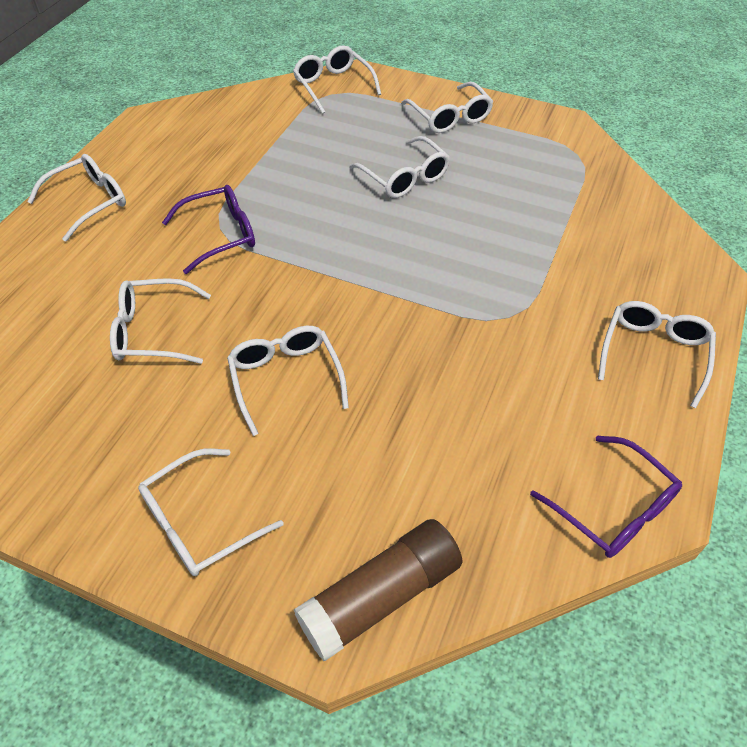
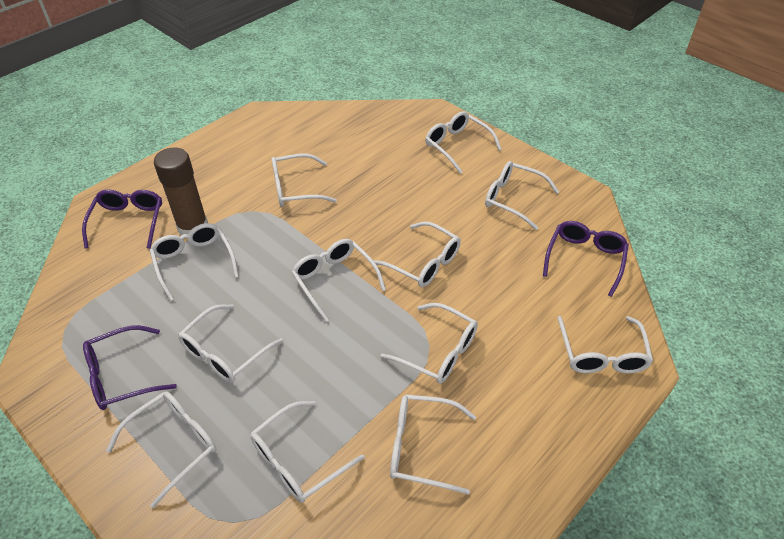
purple glasses: [162,185,255,274] [530,435,682,558] = 2 -> [82,190,162,249] [83,325,177,410] [543,221,629,297] = 3
white glasses: [27,154,126,242] [110,278,211,364] [138,448,284,576] [227,326,349,436] [293,45,381,114] [349,136,450,198] [401,82,493,133] [598,301,716,408] = 8 -> [106,392,216,508] [150,223,239,301] [178,305,283,382] [250,401,364,503] [272,153,337,206] [291,239,386,322] [373,221,461,287] [380,303,478,384] [390,395,476,494] [425,111,502,174] [485,161,559,230] [558,316,653,374] = 12

